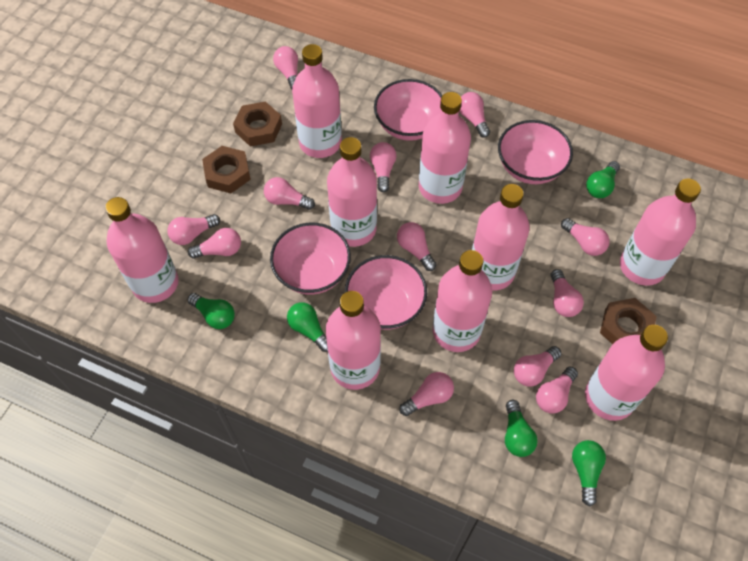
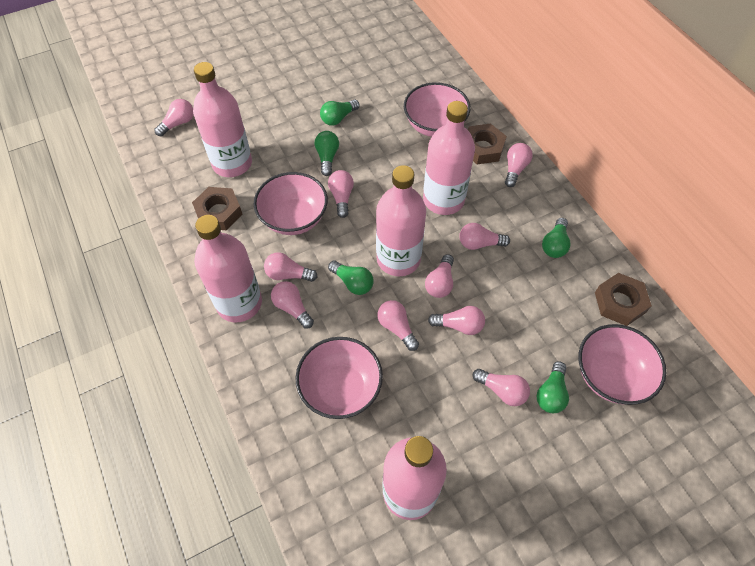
pink bottle: [105,197,179,303] [292,44,342,158] [326,291,381,390] [327,137,377,247] [419,92,471,204] [432,250,492,352] [472,184,530,291] [585,325,668,421] [620,178,701,286] = 9 -> [193,62,252,177] [194,215,262,322] [376,165,426,276] [382,436,447,520] [423,101,475,215] = 5
pink light bulb: [167,214,220,245] [188,228,241,259] [264,177,315,210] [273,46,298,90] [370,142,396,192] [397,222,437,271] [399,372,454,416] [459,92,490,138] [514,346,561,387] [536,366,578,414] [551,269,584,317] [561,218,609,256] = 12 -> [154,99,193,137] [264,252,318,282] [271,281,314,329] [328,170,354,218] [377,300,419,351] [425,254,454,298] [428,306,485,335] [459,223,510,250] [473,369,530,406] [505,143,533,187] = 10

